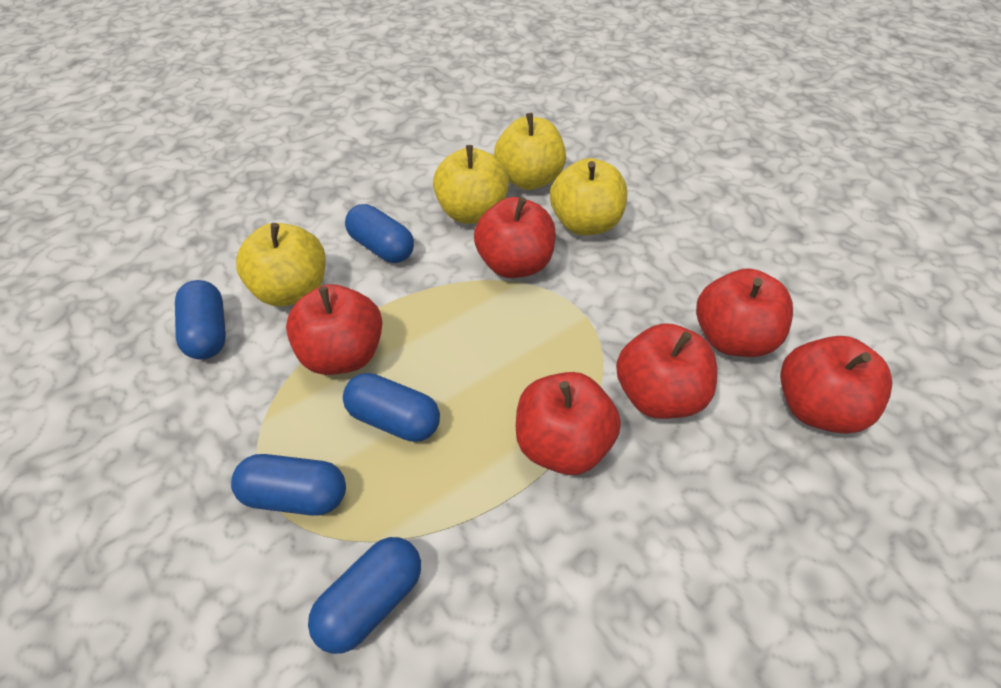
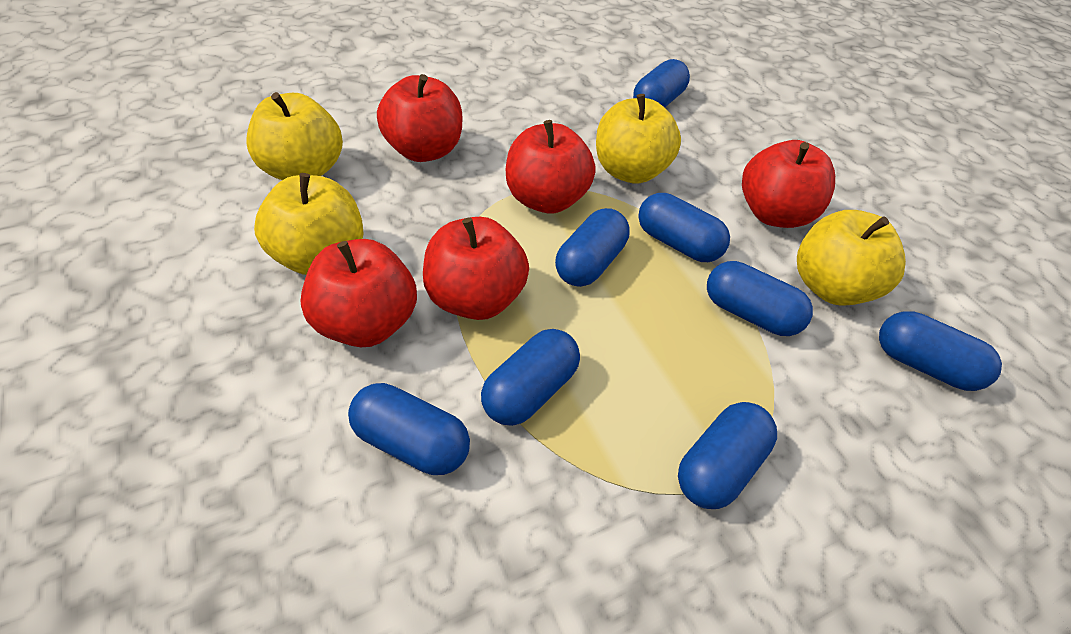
blue capsule: [175,280,226,360] [231,454,346,516] [308,537,421,654] [343,373,440,442] [345,204,414,263] = 5 -> [348,383,470,475] [481,329,580,426] [555,208,630,287] [633,59,690,108] [638,193,730,262] [678,402,777,509] [707,261,813,336] [879,311,1002,391] = 8
red apple: [286,284,382,375] [474,197,556,278] [516,372,621,475] [616,323,717,419] [696,268,793,357] [780,336,893,434] = 6 -> [301,239,417,347] [377,74,462,162] [423,217,529,320] [506,120,596,213] [742,140,835,228] = 5

